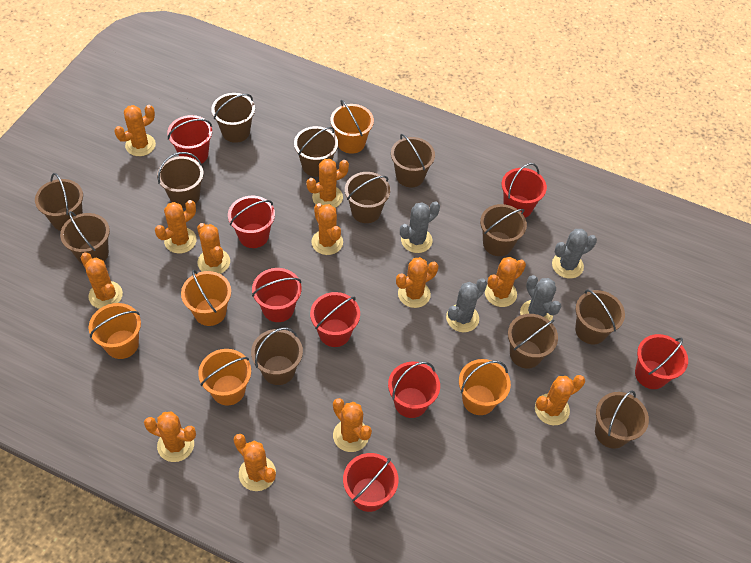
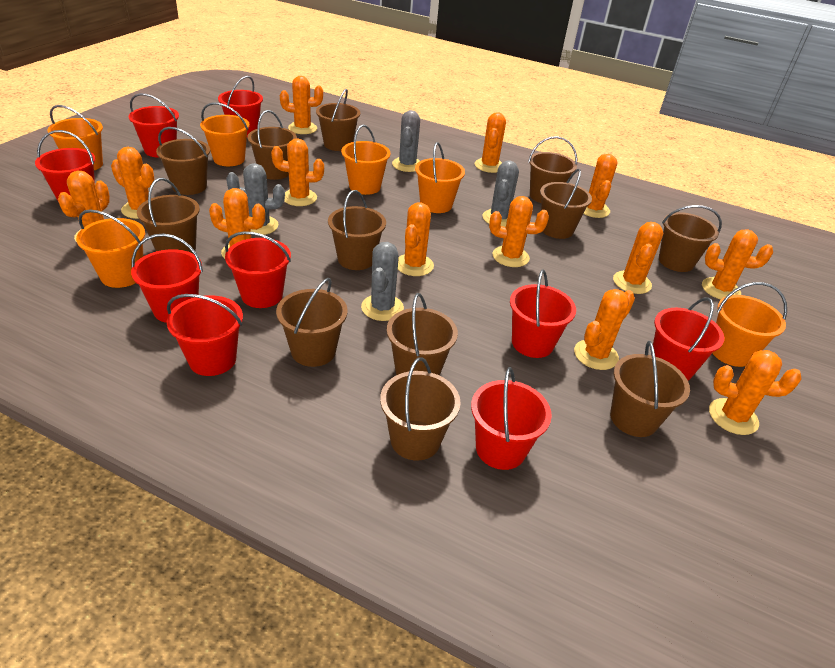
orange bucket: [89,303,141,359] [181,270,231,326] [198,349,251,406] [330,100,374,154] [459,359,511,415] = 5 -> [48,105,103,170] [76,210,145,288] [200,102,250,166] [341,125,391,195] [415,142,465,213] [712,282,787,367] = 6
orange cactus: [81,252,123,309] [114,105,156,156] [144,411,196,462] [155,200,197,254] [197,223,230,274] [234,434,276,491] [306,159,349,208] [311,203,343,255] [333,398,372,452] [396,257,438,308] [485,257,526,307] [535,375,585,425] = 12 -> [58,171,110,242] [111,147,154,219] [209,188,265,259] [271,138,324,206] [280,76,323,134] [398,202,434,276] [475,112,506,173] [489,196,549,267] [574,289,635,370] [583,154,617,218] [613,222,663,294] [702,230,773,300] [709,350,802,435] = 13
red bucket: [167,115,212,164] [228,196,275,248] [252,268,302,322] [310,292,360,347] [343,453,399,512] [388,361,440,418] [502,163,547,218] [635,334,688,389] = 8 -> [35,130,95,201] [129,93,179,158] [131,233,203,323] [167,294,243,376] [218,76,263,136] [225,231,291,308] [471,367,552,470] [510,269,576,358] [653,297,724,380] = 9

